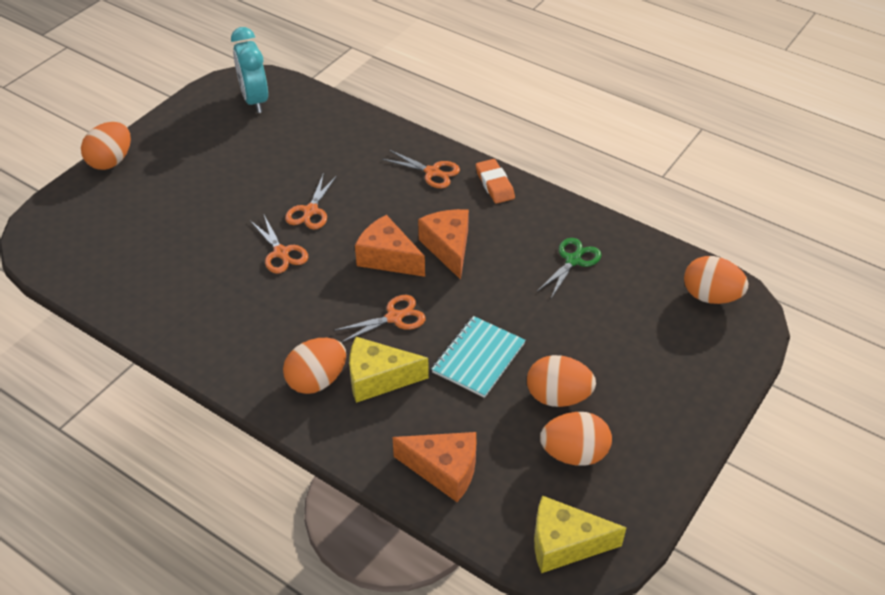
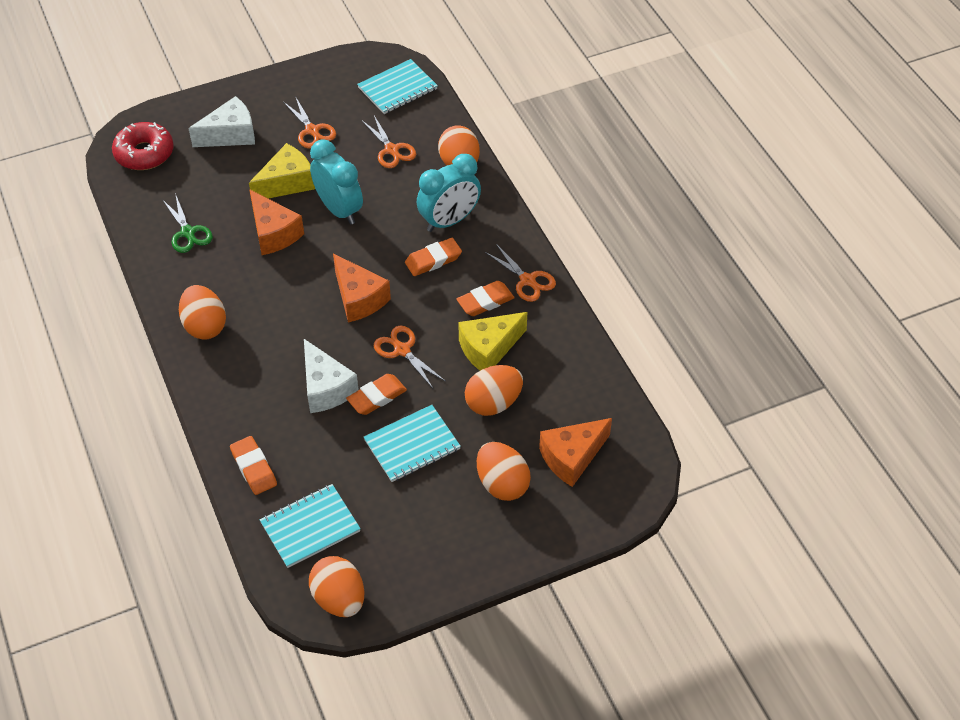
orange eraser: [476,159,515,204] = 1 -> [230,436,277,495] [346,374,407,415] [405,238,462,276] [456,281,515,316] = 4
red donut: none = 0 -> [112,122,174,170] = 1
turquoise clock: [231,27,268,113] = 1 -> [310,139,363,225] [417,154,481,232] = 2
turquoise notebook: [432,316,526,398] = 1 -> [260,484,361,568] [357,59,438,114] [364,405,461,482] = 3
white cheese: none = 0 -> [188,96,255,147] [304,339,359,413] = 2

